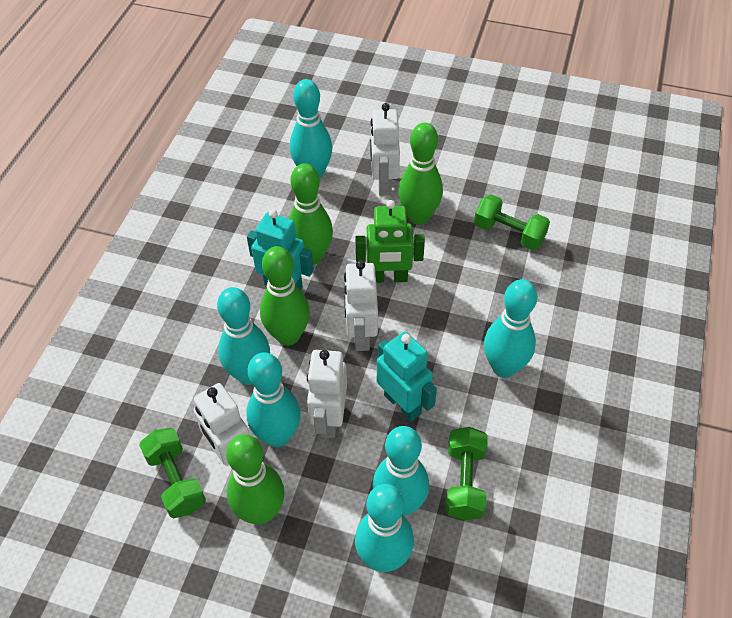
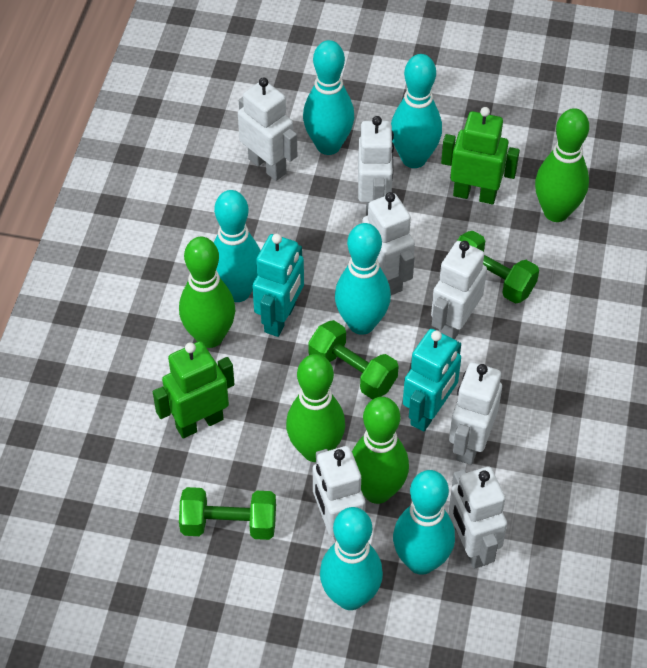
green robot: [355,200,425,283] = 1 -> [153,341,235,438] [441,107,520,205] = 2
white robot: [194,383,250,466] [307,350,347,438] [344,260,378,351] [370,103,400,196] = 4 -> [238,77,297,181] [313,446,366,542] [358,116,394,216] [362,192,415,295] [431,241,487,339] [448,467,507,569] [449,362,502,465] = 7

